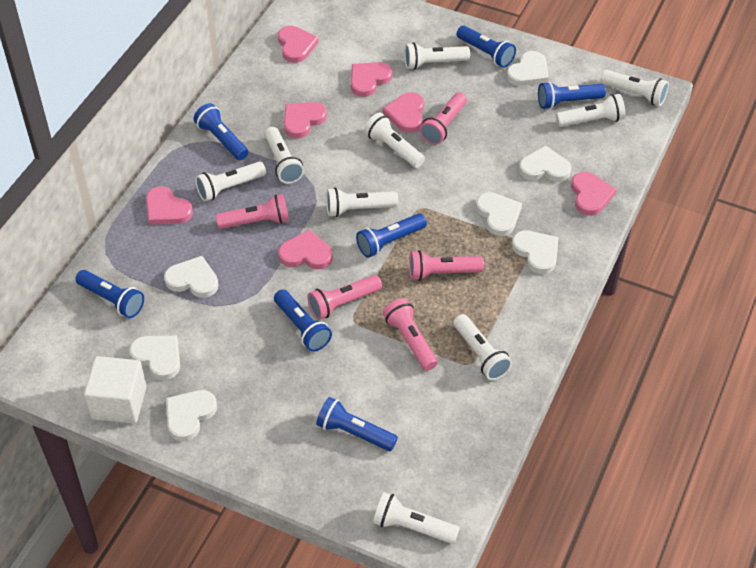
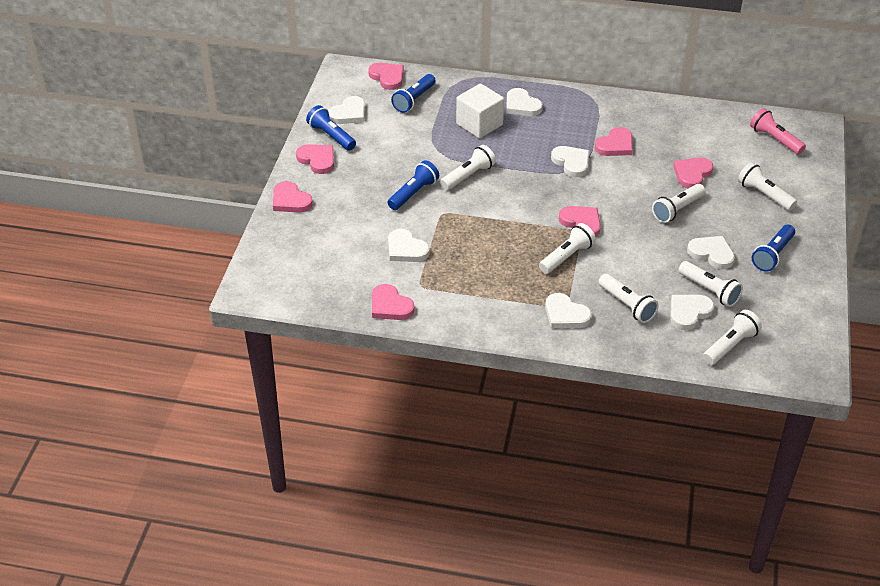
blue flashlight: [75,270,144,318] [194,103,248,160] [274,289,332,352] [316,397,398,451] [356,213,427,258] [457,25,516,68] [538,81,606,109] = 7 -> [306,105,356,151] [387,160,439,210] [391,74,435,113] [752,225,795,272] = 4
pink flashlight: [216,194,289,229] [308,275,382,320] [383,298,438,371] [409,250,484,281] [419,92,467,145] = 5 -> [750,108,806,155] = 1
white flashlight: [195,162,266,202] [265,127,304,184] [326,188,398,217] [364,112,425,168] [373,492,460,544] [404,42,470,70] [453,314,512,380] [556,94,625,127] [601,70,669,106] = 9 -> [440,145,496,190] [539,223,596,274] [599,274,659,323] [652,184,705,223] [678,261,743,307] [703,310,762,365] [738,162,797,211] = 7

